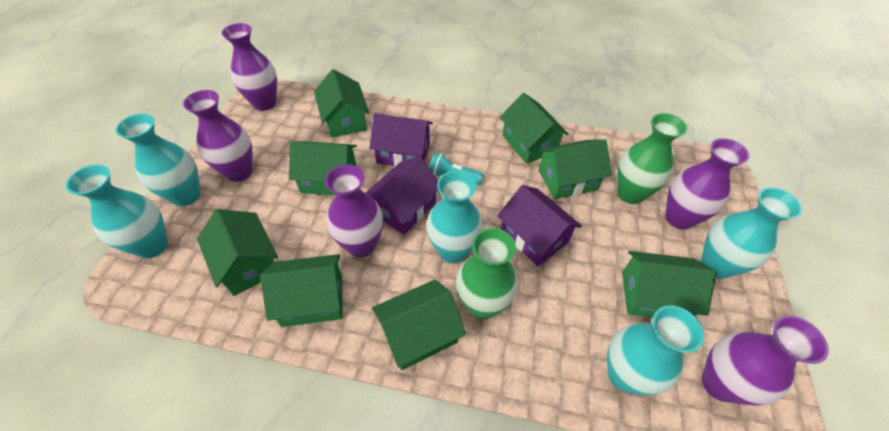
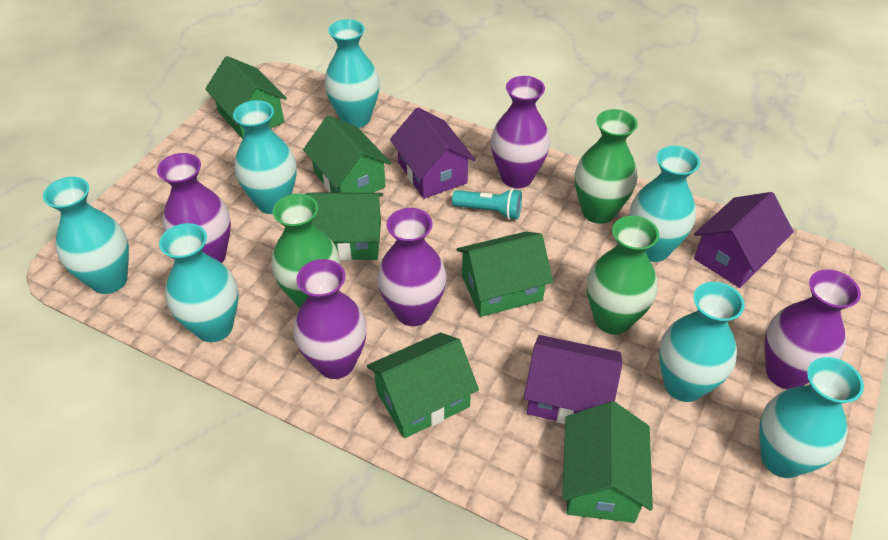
green house: [197,209,278,296] [260,254,343,327] [289,141,357,195] [314,69,369,138] [372,279,466,370] [500,93,569,164] [538,139,612,199] [622,251,716,318] = 8 -> [205,56,287,139] [303,115,391,193] [305,192,383,261] [367,333,479,438] [457,232,553,317] [562,401,653,523] = 6
green vase: [456,228,518,320] [617,113,687,204] = 2 -> [271,194,340,308] [575,109,638,224] [587,216,659,335] = 3
turquoise vase: [66,165,168,258] [115,114,200,207] [426,171,483,263] [607,305,704,396] [701,187,802,279] = 5 -> [43,177,129,294] [159,223,238,342] [233,100,296,214] [324,19,380,128] [630,146,700,262] [659,282,745,402] [759,357,864,478] = 7

